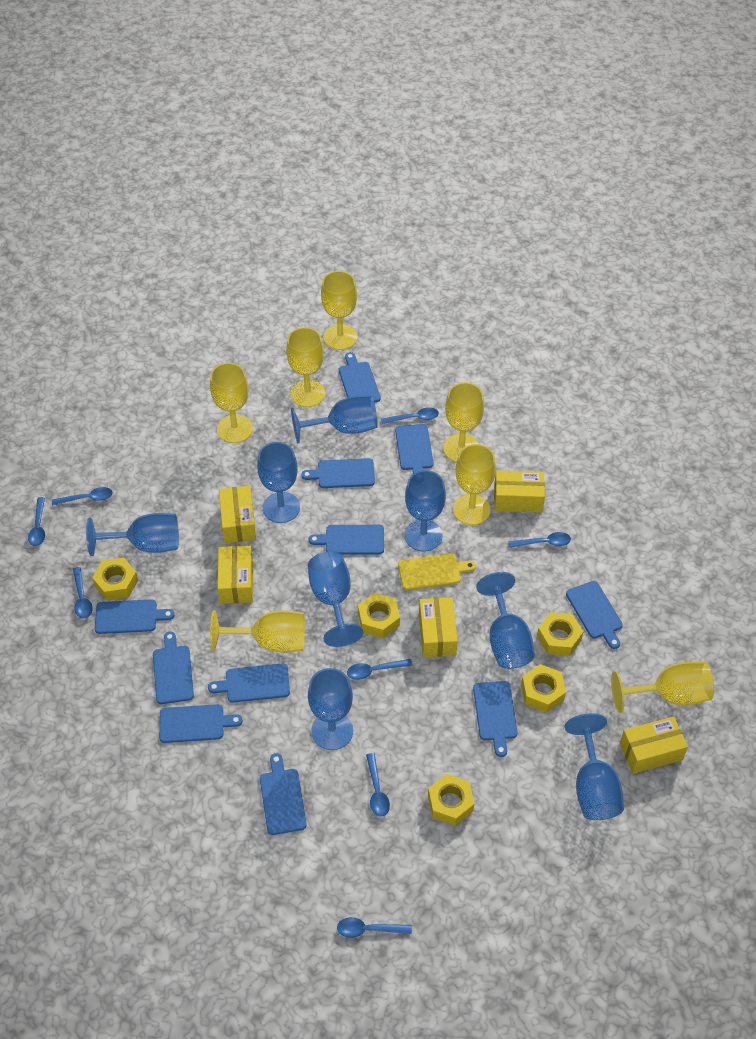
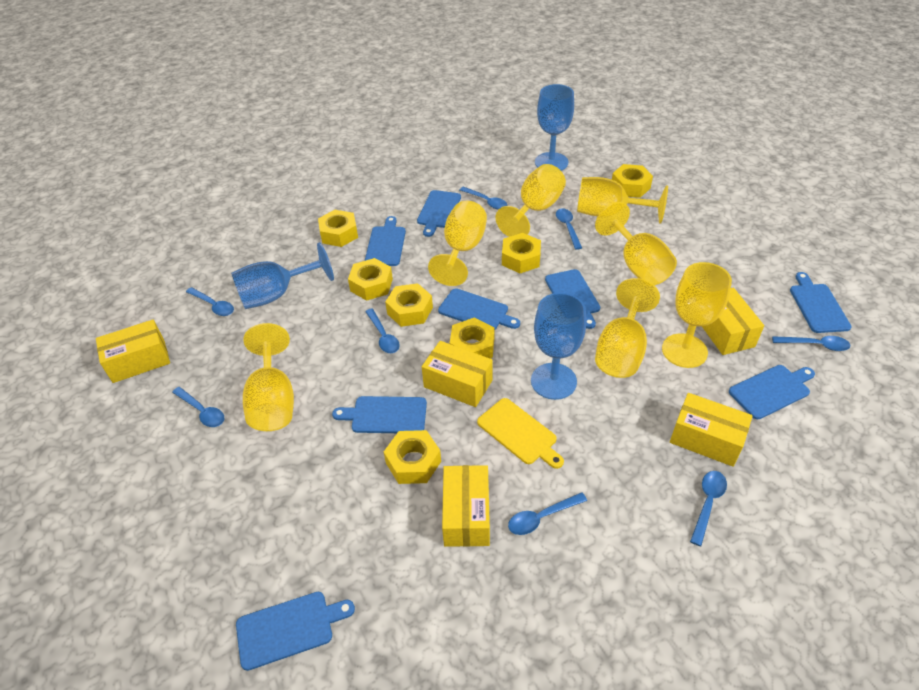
blue cutting board: [95,599,175,634] [153,632,194,704] [159,704,243,743] [208,663,290,703] [260,753,307,835] [301,458,375,488] [309,525,384,555] [339,352,381,403] [395,424,433,474] [473,681,518,757] [566,581,623,649] = 11 -> [236,592,355,671] [332,396,427,433] [365,216,406,266] [417,190,461,237] [438,288,520,330] [545,269,600,329] [729,365,815,419] [790,272,852,333] = 8
blue goblet: [86,513,179,556] [257,442,300,523] [291,395,378,443] [308,551,364,647] [308,668,353,750] [405,470,446,552] [476,572,535,669] [565,713,624,820] = 8 -> [231,242,334,309] [531,293,586,400] [535,84,574,171] = 3
yellow nut: [92,557,138,601] [358,593,400,638] [428,774,474,826] [521,664,566,713] [537,612,583,656] = 5 -> [318,210,358,247] [348,258,393,301] [384,430,441,484] [385,283,433,327] [450,317,495,359] [502,233,541,273] [612,164,653,198] = 7

